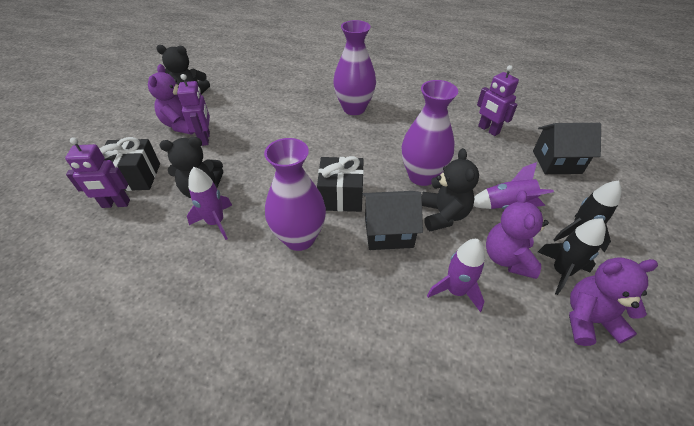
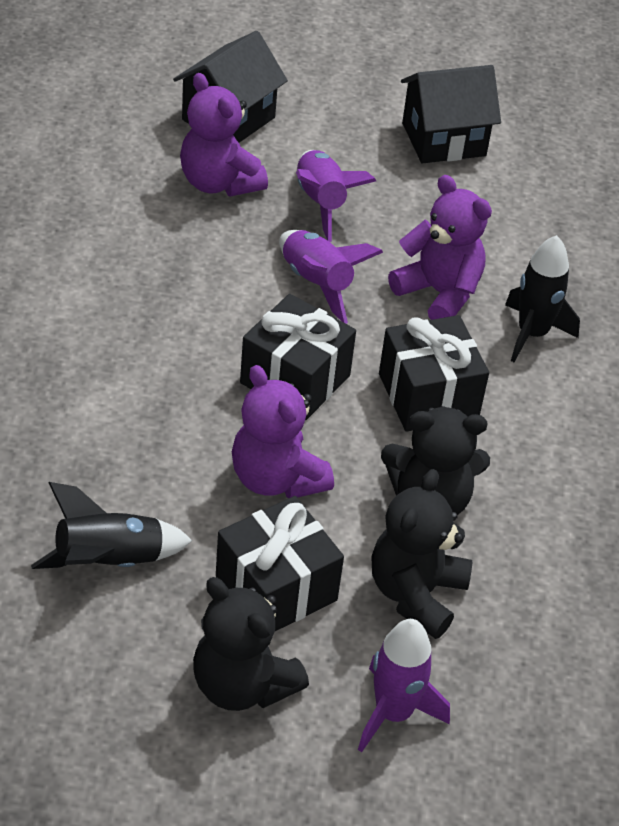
black gift: [99,137,160,191] [317,156,364,212] = 2 -> [216,496,344,631] [240,294,356,420] [379,315,489,432] = 3
purple robot: [65,137,130,208] [177,74,210,146] [477,65,519,136] = 3 -> none = 0
purple vase: [264,138,326,251] [333,20,376,115] [402,80,458,186] = 3 -> none = 0

